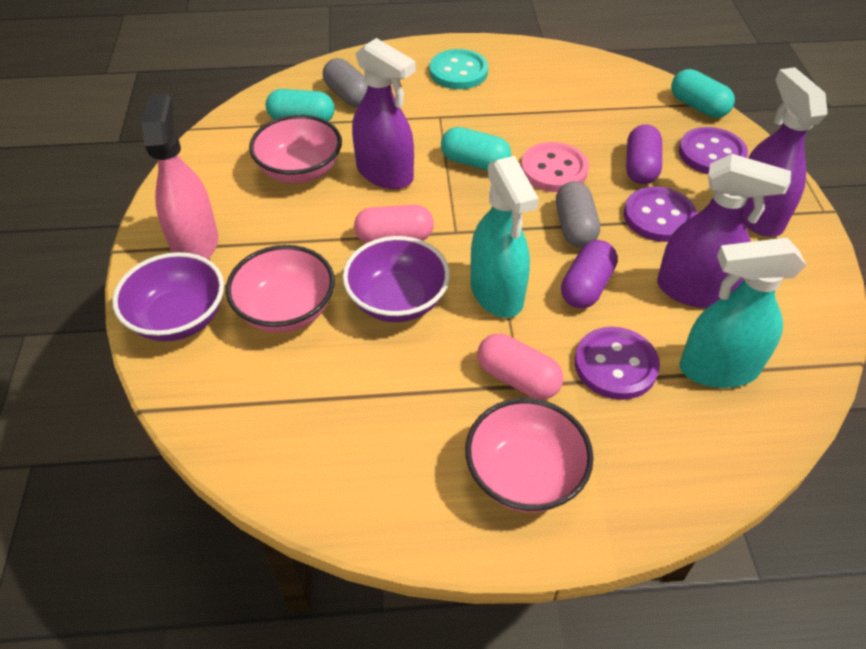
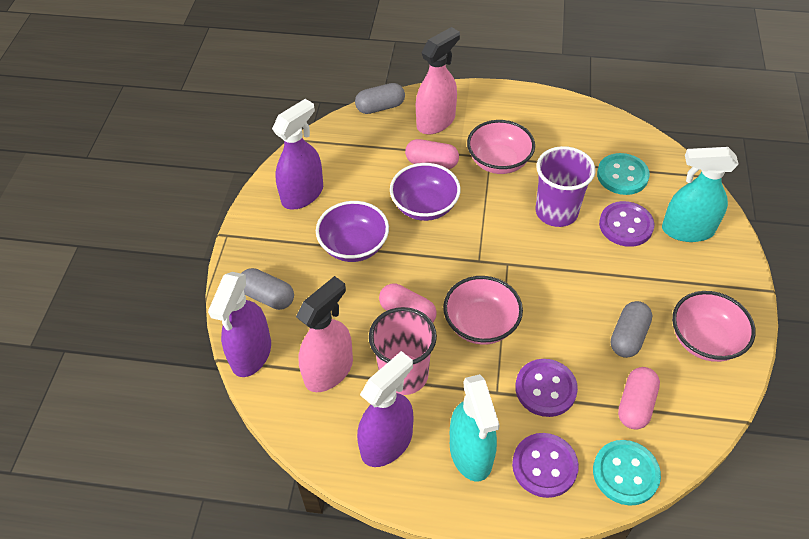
grey capsule: [323,58,368,107] [556,181,600,247] = 2 -> [241,268,294,310] [355,83,405,114] [611,301,652,358] = 3
pink button: [521,142,589,192] = 1 -> none = 0
pink capsule: [354,205,434,243] [477,334,563,400] = 2 -> [379,284,437,322] [405,139,459,169] [618,367,660,430] = 3
pink cup: none = 0 -> [369,307,437,395] = 1
pink spray bottle: [142,94,218,259] = 1 -> [296,276,353,392] [416,27,460,134] = 2
purple capsule: [561,240,618,308] [626,124,662,184] = 2 -> none = 0
purple cup: none = 0 -> [536,146,596,227] = 1
turquoise button: [429,49,488,89] = 1 -> [593,440,661,506] [597,153,650,195] = 2
turquoise capsule: [266,89,334,121] [441,127,511,171] [671,69,735,118] = 3 -> none = 0

